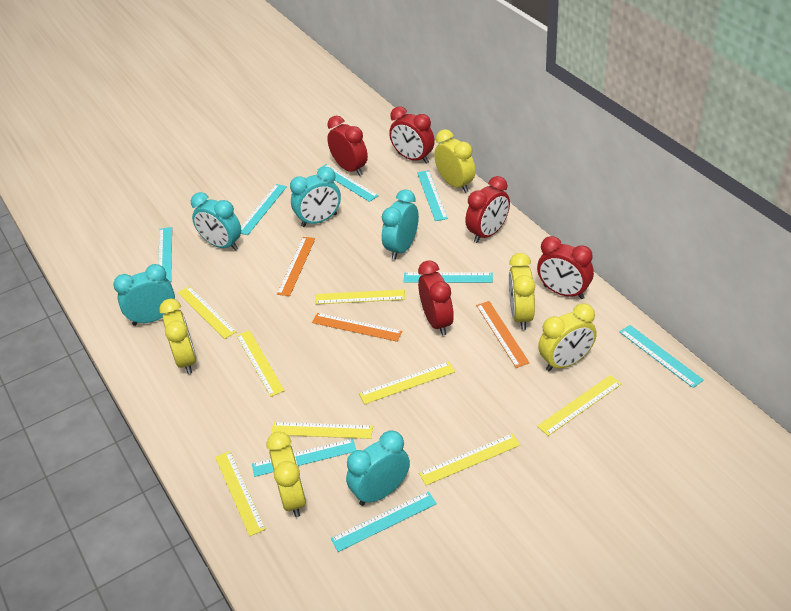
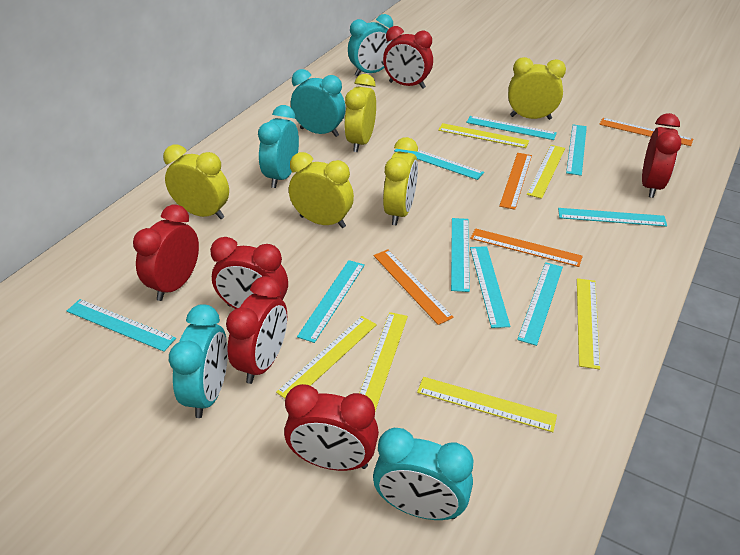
orange ruler: [277,237,315,296] [312,313,402,342] [476,301,530,368] = 3 -> [374,249,454,325] [470,228,583,267] [499,153,532,210] [599,118,693,146] = 4
red clock: [327,116,368,176] [389,107,435,164] [418,260,454,336] [465,176,510,243] [537,236,594,299] = 5 -> [133,205,199,301] [210,237,288,309] [226,276,287,384] [284,384,379,471] [383,26,433,89] [642,113,681,198] = 6
turquoise ruler: [158,227,172,282] [241,184,287,235] [252,439,356,477] [317,164,379,202] [331,491,437,552] [403,273,493,283] [417,170,448,221] [620,325,704,388] = 8 -> [67,299,176,352] [297,260,365,343] [394,149,484,180] [451,218,470,292] [466,116,557,140] [470,246,510,328] [517,262,563,346] [558,208,667,227] [566,124,587,176] = 9
yellow ruler: [178,286,237,339] [215,451,266,536] [236,330,285,397] [271,422,373,439] [315,289,405,304] [359,362,455,404] [419,433,520,485] [537,375,622,436] = 8 -> [276,316,377,398] [359,312,408,411] [417,377,557,432] [438,123,529,148] [527,145,565,199] [577,278,600,370] = 6

